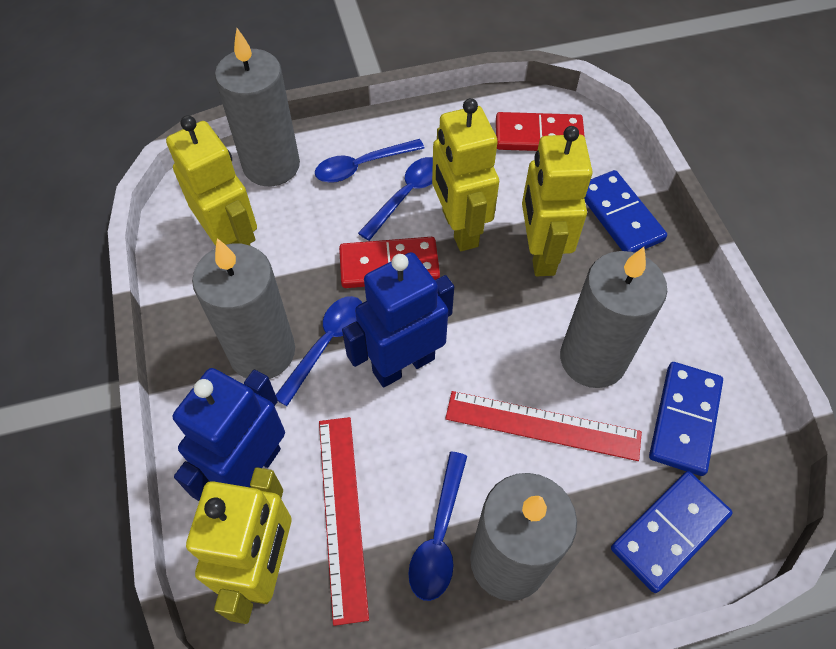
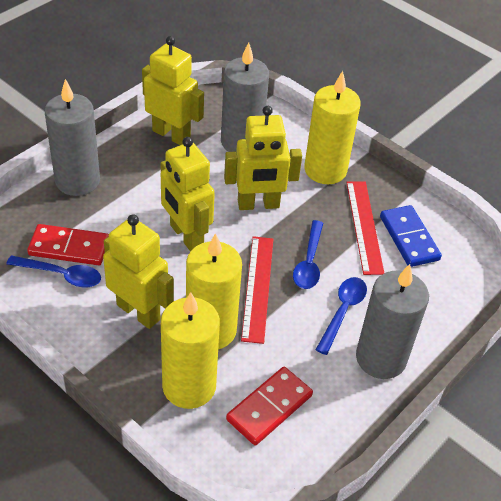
blue domino: [584,170,667,253] [611,471,733,593] [649,362,723,476] = 3 -> [380,205,442,267] = 1
blue robot: [173,368,285,501] [342,252,454,387] = 2 -> none = 0
blue spoon: [276,296,362,406] [315,139,425,183] [358,157,433,241] [408,452,467,601] = 4 -> [7,255,101,288] [293,220,323,289] [315,277,367,355] = 3
grey candle: [192,238,295,379] [215,28,300,186] [470,473,577,601] [560,247,667,388] = 4 -> [45,79,100,196] [221,42,269,152] [356,264,429,379] = 3
yellow candle: none = 0 -> [161,292,220,409] [186,233,242,349] [304,71,361,184] = 3

